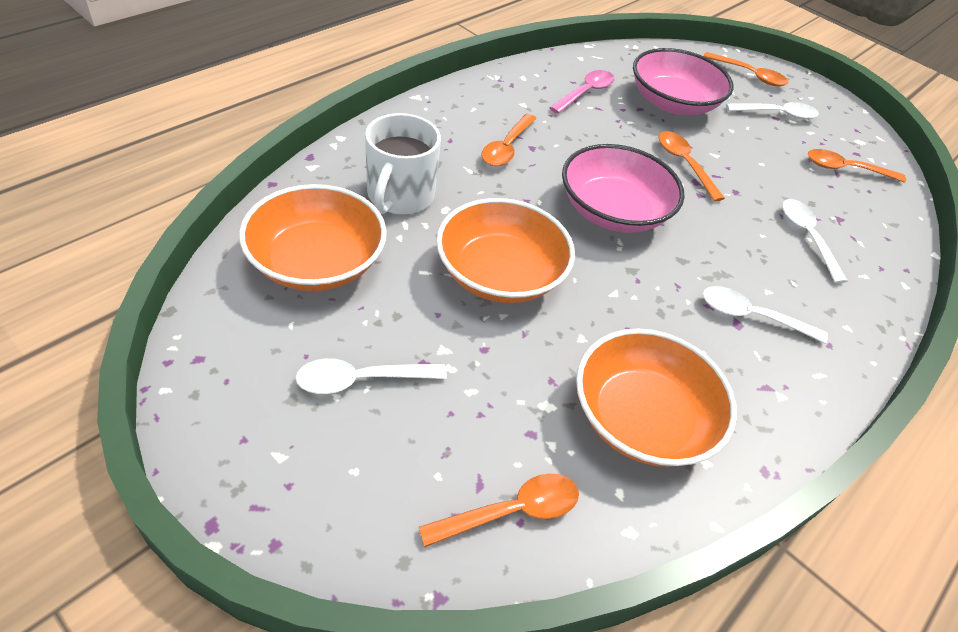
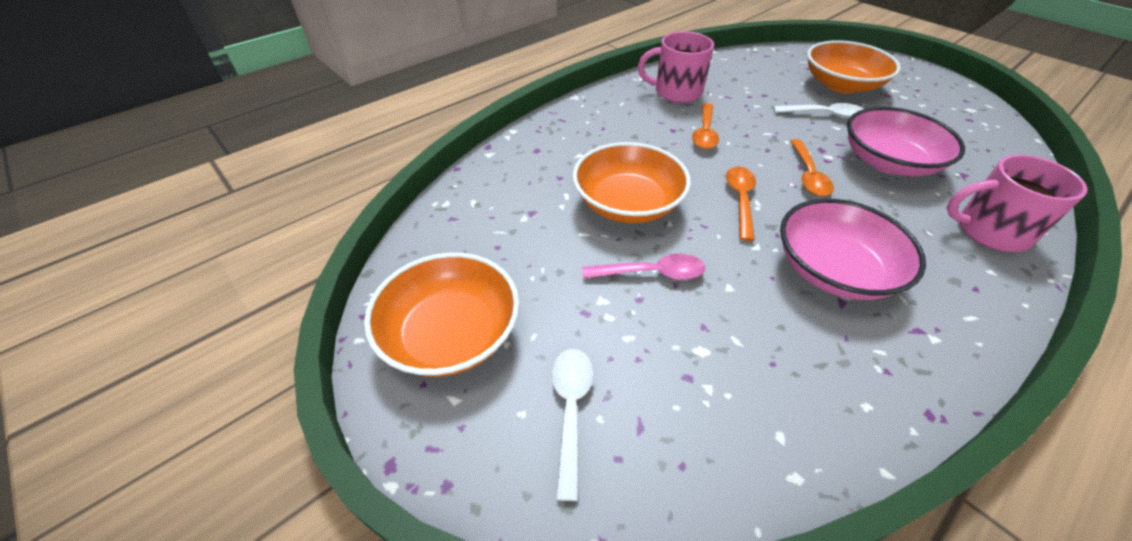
orange spoon: [419,474,579,547] [481,114,537,166] [659,131,725,202] [703,52,789,86] [808,149,906,183] = 5 -> [692,103,719,149] [726,167,756,241] [791,139,834,197] = 3
pink mug: none = 0 -> [638,31,714,103] [947,155,1088,252] = 2
white mug: [365,113,441,215] = 1 -> none = 0
white spoon: [295,358,447,394] [703,286,828,344] [726,102,819,120] [782,199,848,283] = 4 -> [552,349,594,501] [774,103,863,118] = 2

